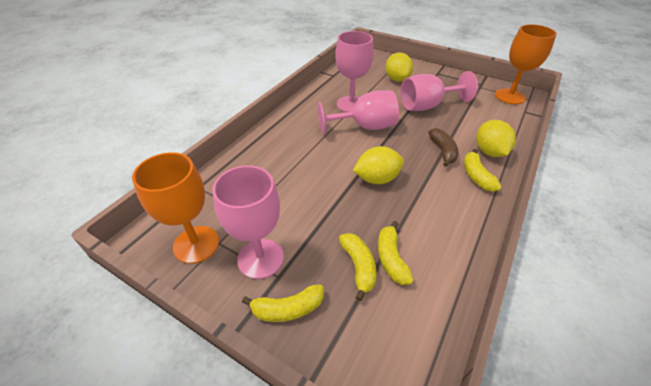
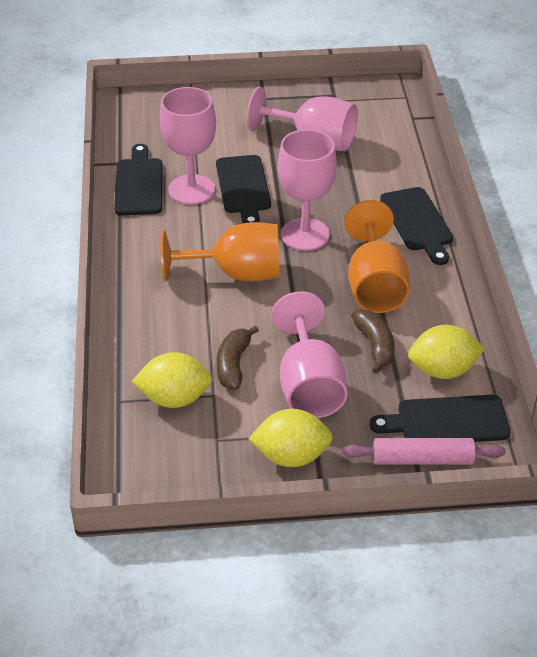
black cutting board: none = 0 -> [114,144,162,215] [216,155,271,223] [370,395,510,442] [380,187,453,265] = 4
brown banana: [428,128,458,167] = 1 -> [217,325,259,390] [351,309,395,374] = 2
pink rolling pin: none = 0 -> [343,438,506,465] = 1
yellow banana: [242,284,324,322] [339,233,376,301] [378,221,414,285] [464,149,502,192] = 4 -> none = 0

